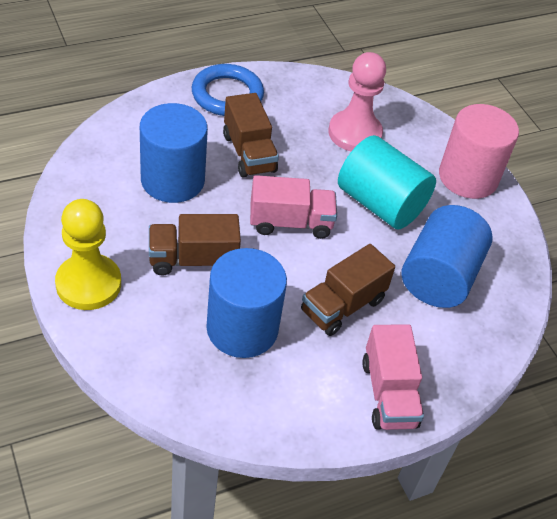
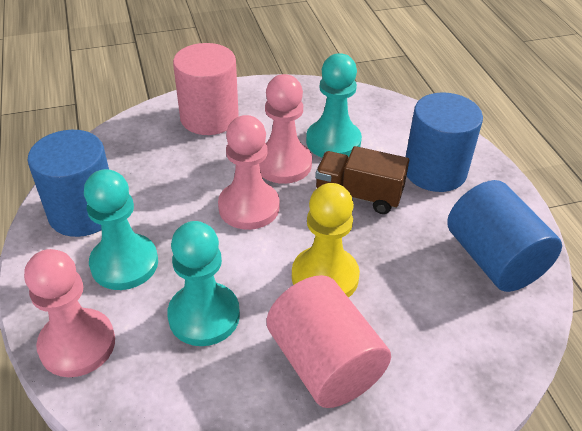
blue ring: [192,64,264,116] = 1 -> none = 0
brown truck: [149,214,241,276] [223,93,279,178] [301,244,395,336] = 3 -> [315,146,409,214] = 1
pink cylinder: [439,104,519,199] = 1 -> [173,43,239,135] [267,275,391,408] = 2
pink pawn: [329,52,386,151] = 1 -> [24,249,115,377] [218,115,280,230] [259,74,312,184] = 3
pink truck: [250,175,337,239] [362,324,424,430] = 2 -> none = 0
turquoise cylinder: [338,135,436,229] = 1 -> none = 0
turquoise pawn: none = 0 -> [84,169,158,290] [167,221,240,346] [306,53,362,158] = 3

